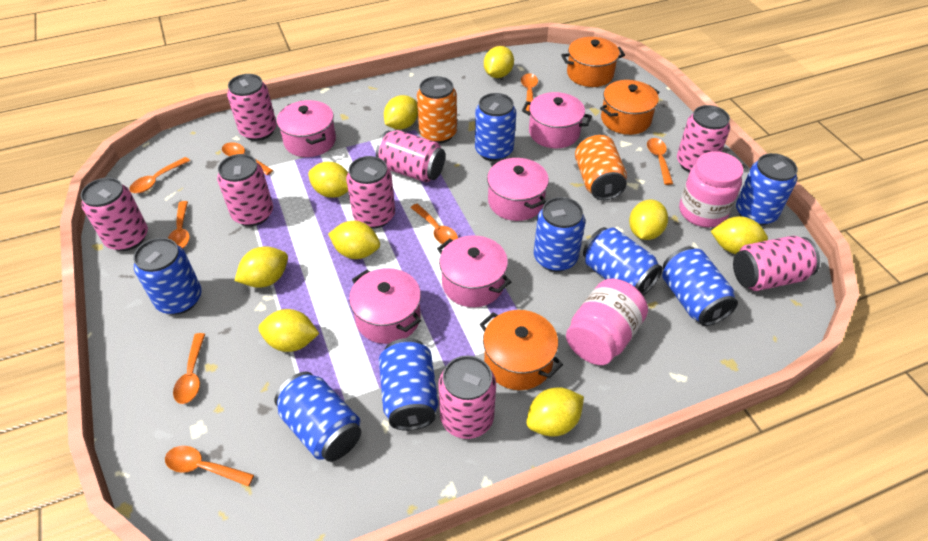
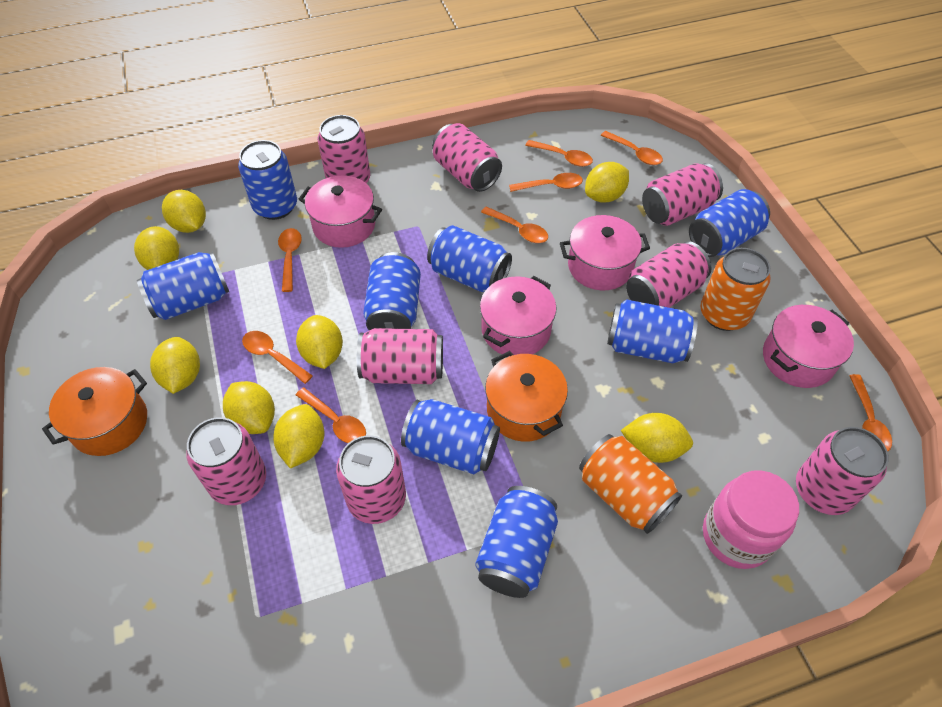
orange pot: [480,310,563,390] [561,37,625,87] [600,80,660,135] = 3 -> [42,367,147,456] [485,351,568,442] = 2
pink jar: [566,279,648,365] [679,151,743,227] = 2 -> [703,470,799,569] = 1
pink pot: [277,100,336,157] [349,268,421,344] [437,235,512,307] [487,158,549,221] [522,92,592,148] = 5 -> [299,176,382,248] [480,276,556,355] [560,215,650,290] [763,305,854,388] = 4
yellow lemon: [235,247,288,288] [259,309,319,352] [308,162,348,198] [328,221,380,259] [384,95,418,130] [484,46,514,78] [526,387,584,437] [629,200,668,240] [711,216,768,254] = 9 -> [134,226,179,270] [150,337,200,394] [162,190,206,233] [223,381,275,434] [273,404,324,468] [296,315,343,369] [585,162,629,203] [621,413,693,463] = 8

